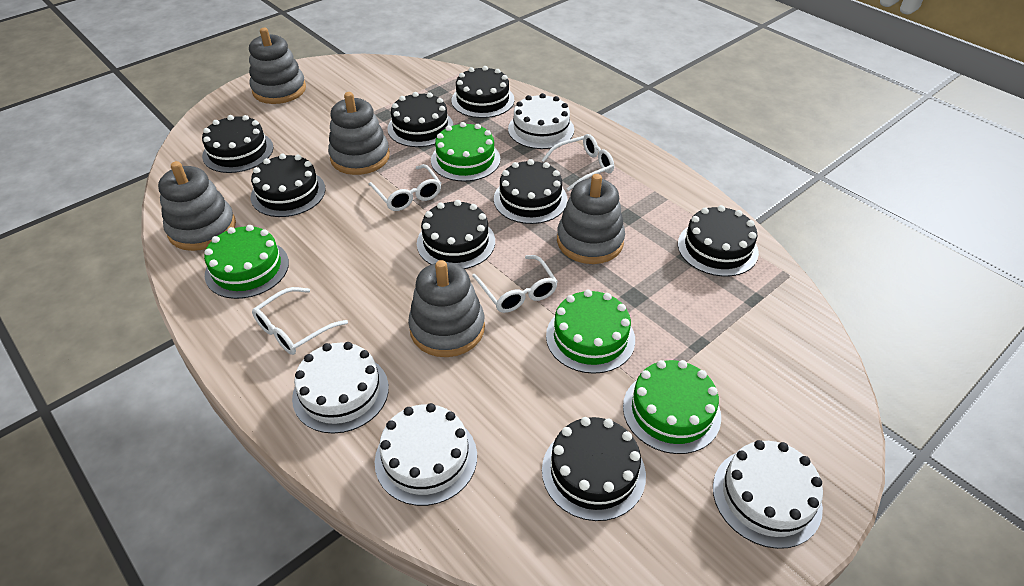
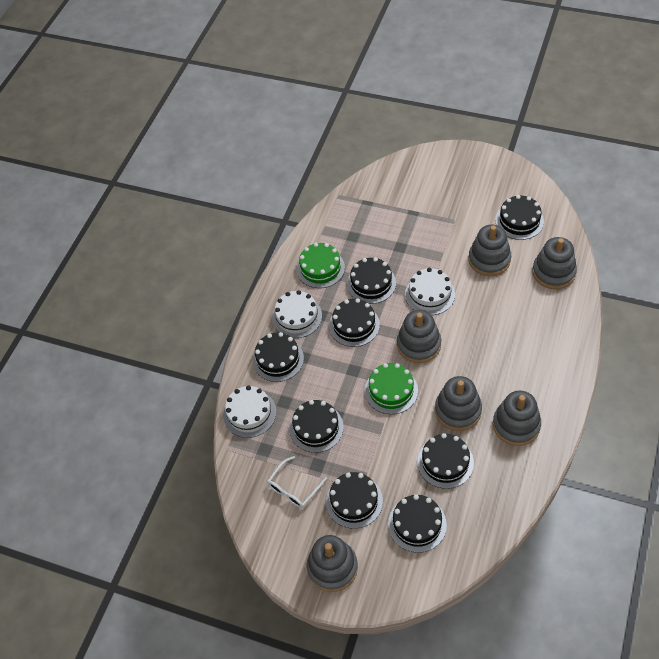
green cake: [204,225,289,299] [431,122,500,182] [546,290,635,374] [623,360,721,454] = 4 -> [296,243,345,288] [365,363,418,414] = 2
grey stacking toy: [158,161,236,251] [249,28,306,104] [328,92,390,175] [408,260,485,357] [557,174,625,264] = 5 -> [307,535,358,592] [397,310,441,363] [435,376,482,431] [469,225,511,276] [493,391,541,446] [532,237,577,289] = 6
white cake: [292,342,389,434] [375,403,477,506] [508,93,574,149] [713,440,823,549] = 4 -> [223,386,276,438] [272,290,322,338] [405,268,455,315] = 3
white glasses: [252,287,348,355] [368,164,441,211] [472,255,558,313] [541,134,614,191] = 4 -> [267,456,327,508] = 1

